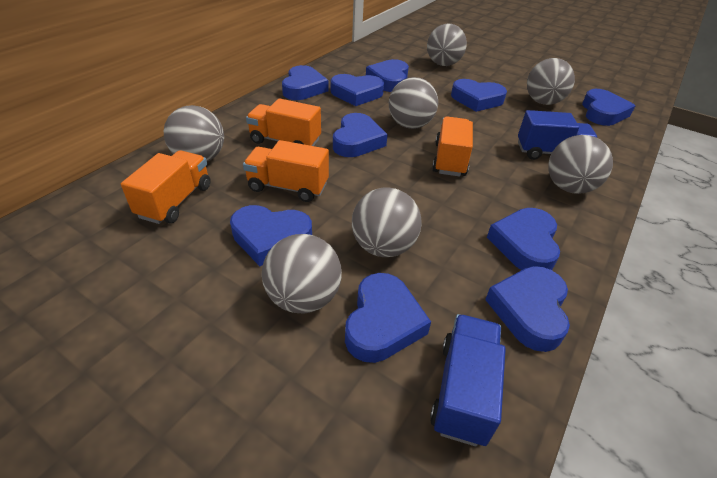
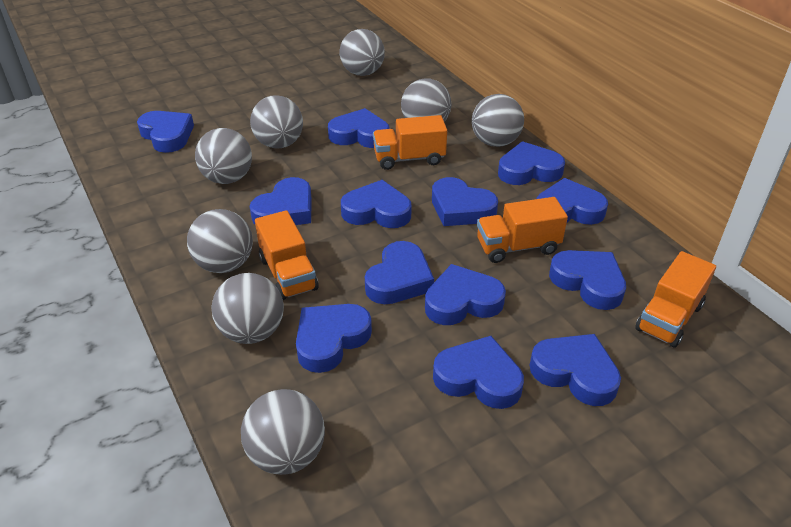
blue heart: [230,205,312,266] [282,65,328,100] [331,74,384,106] [333,113,388,157] [345,273,431,363] [366,59,409,92] [451,79,507,112] [485,266,570,352] [487,208,560,270] [582,89,635,126] = 10 -> [137,111,194,153] [250,177,312,225] [296,304,372,373] [328,108,389,148] [341,180,412,228] [365,241,434,304] [425,264,506,325] [432,177,498,226] [433,336,524,409] [498,141,565,185] [530,334,621,406] [537,178,608,225] [549,250,626,310] = 13
blue truck: [430,314,506,446] [518,110,597,160] = 2 -> none = 0
grey ball: [164,105,224,161] [262,234,342,313] [352,187,421,257] [389,77,438,129] [427,24,467,66] [527,58,575,105] [548,135,613,194] = 7 -> [187,209,253,273] [195,128,252,184] [211,273,284,344] [241,389,325,475] [250,95,303,149] [340,29,385,76] [401,78,451,122] [472,94,524,147] = 8

